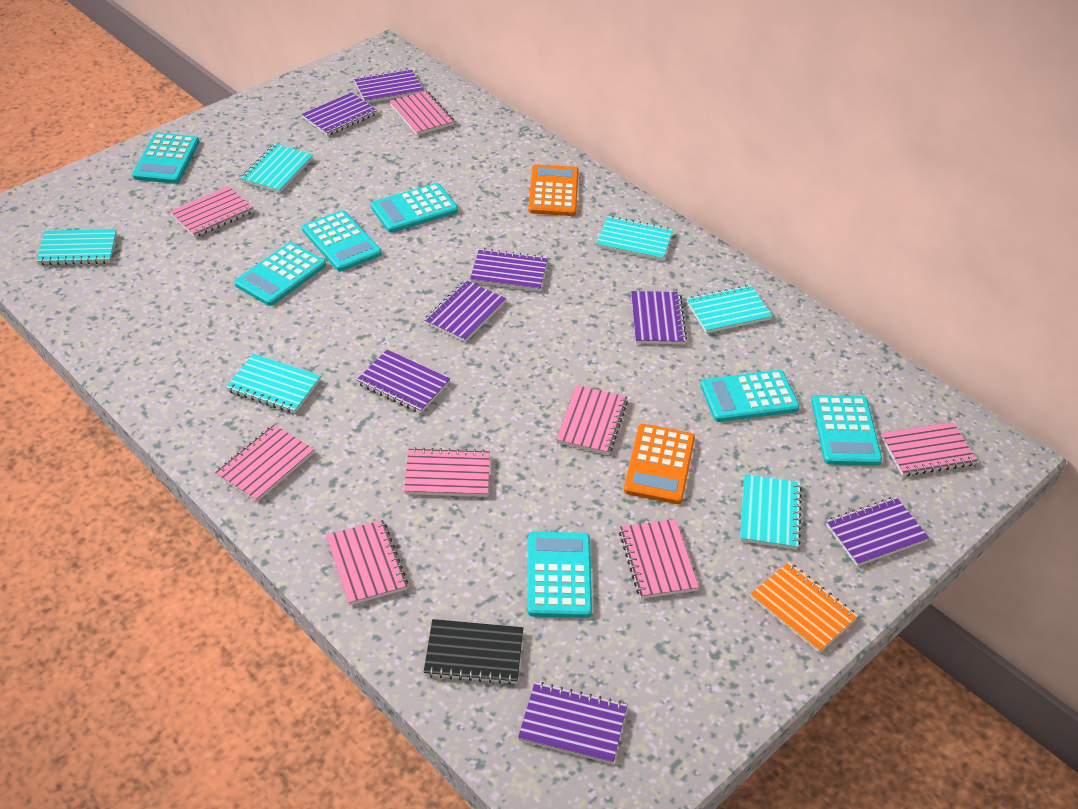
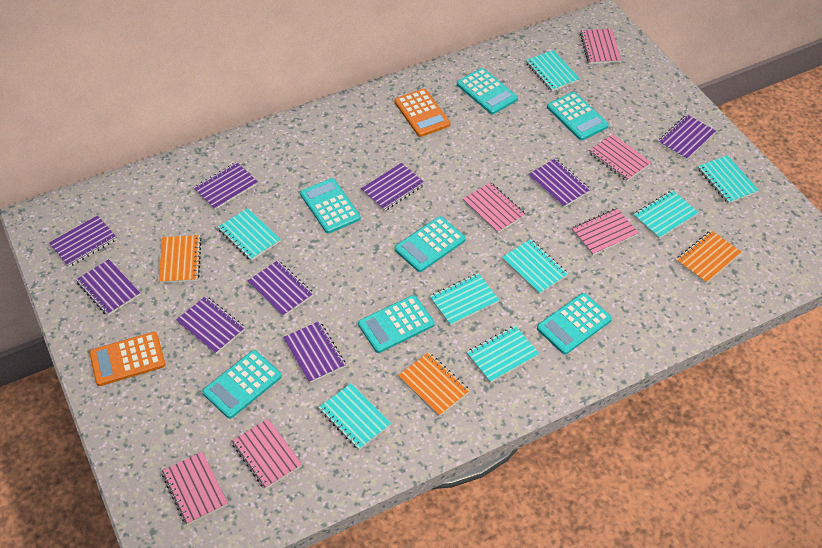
black notebook: [424,619,523,685] = 1 -> none = 0
orange notebook: [750,562,858,653] = 1 -> [158,235,202,283] [398,352,470,416] [676,230,741,284] = 3
pink notebook: [170,186,254,238] [215,425,314,502] [326,520,408,605] [390,91,455,135] [404,447,490,497] [556,385,628,455] [619,519,699,599] [881,422,977,476] = 8 -> [162,452,228,525] [231,419,302,489] [463,182,526,233] [572,208,639,255] [580,29,621,64] [589,134,651,181] = 6
purple notebook: [302,92,377,136] [354,69,423,103] [357,350,450,413] [424,280,506,342] [470,248,548,291] [518,682,627,764] [631,291,687,344] [826,497,929,566] = 8 -> [49,215,117,267] [76,259,140,316] [176,296,245,354] [194,162,258,210] [248,260,314,317] [283,321,346,383] [361,163,425,211] [528,159,591,208] [658,115,716,160] = 9
turquoise notebook: [36,229,117,265] [226,354,321,414] [240,144,313,193] [596,216,673,261] [687,285,772,333] [740,474,802,550] = 6 -> [218,208,281,261] [319,383,391,450] [430,273,499,326] [467,326,539,383] [502,239,568,294] [526,50,580,91] [634,190,699,239] [698,155,759,204] = 8

